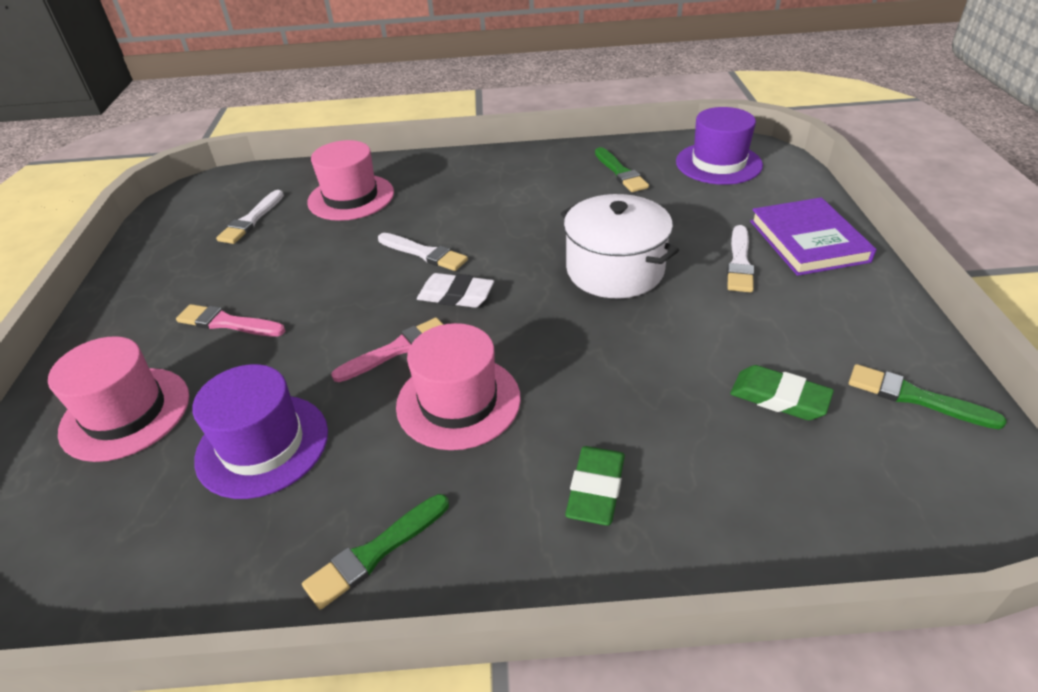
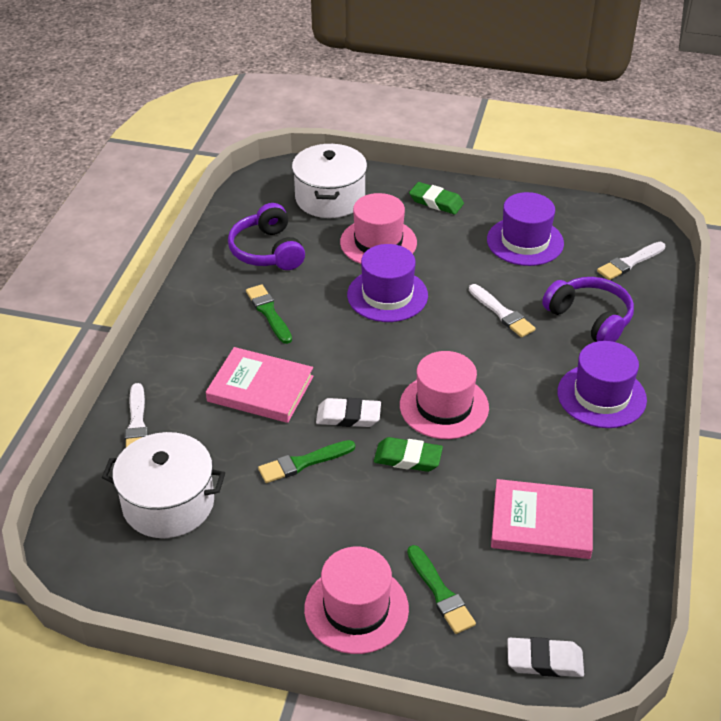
pink book: none = 0 -> [206,347,314,423] [491,479,593,559] = 2
pink brush: [176,304,285,337] [331,317,444,382] = 2 -> none = 0
purple book: [750,197,876,276] = 1 -> none = 0
purple hat: [192,364,328,499] [676,107,763,185] = 2 -> [347,244,428,322] [487,192,564,266] [557,341,647,428] = 3
purple headphones: none = 0 -> [228,203,305,270] [542,277,634,342] = 2
white eraser: [417,273,494,308] = 1 -> [316,398,381,427] [507,637,584,677] = 2
white pot: [561,194,679,298] = 1 -> [102,432,225,538] [292,144,367,218] = 2

